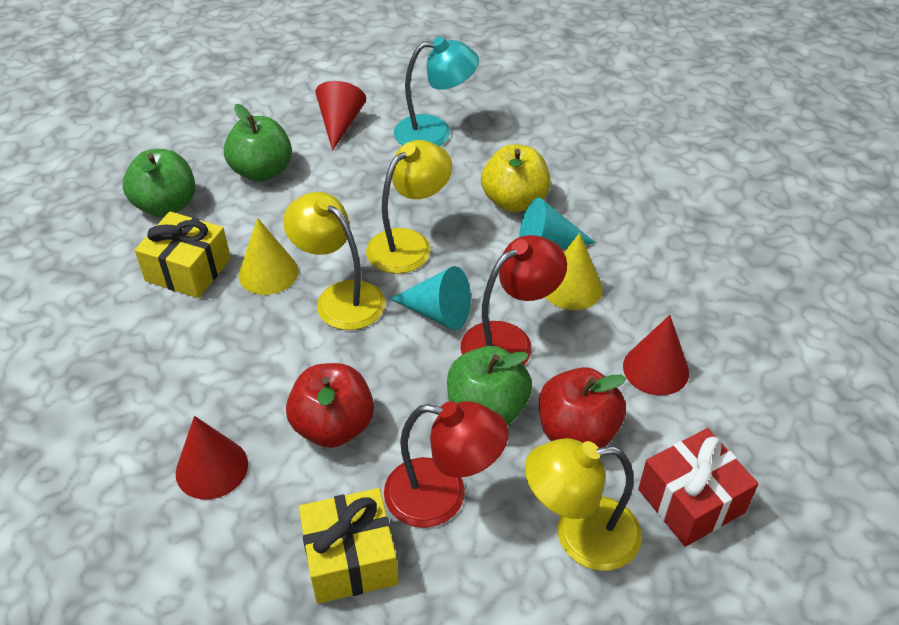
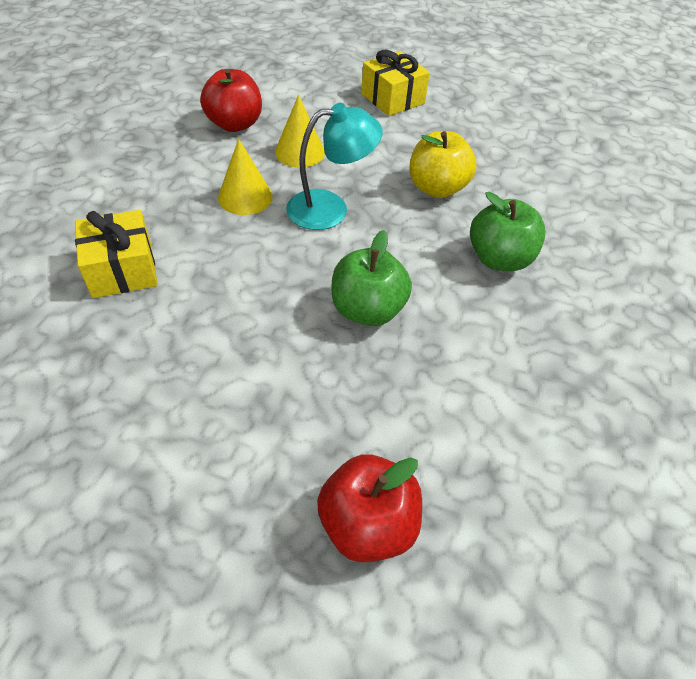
green apple: [123,149,195,217] [224,104,292,182] [447,346,532,425] = 3 -> [332,230,412,326] [470,192,546,271] = 2
red cone: [176,416,248,500] [315,81,366,151] [623,315,689,395] = 3 -> none = 0
red gift: [638,428,758,547] = 1 -> none = 0
red lamp: [384,401,509,528] [461,235,567,366] = 2 -> none = 0
turquoise cone: [390,266,471,330] [519,198,596,249] = 2 -> none = 0
yellow lamp: [283,192,385,330] [366,140,452,274] [525,438,642,571] = 3 -> none = 0

